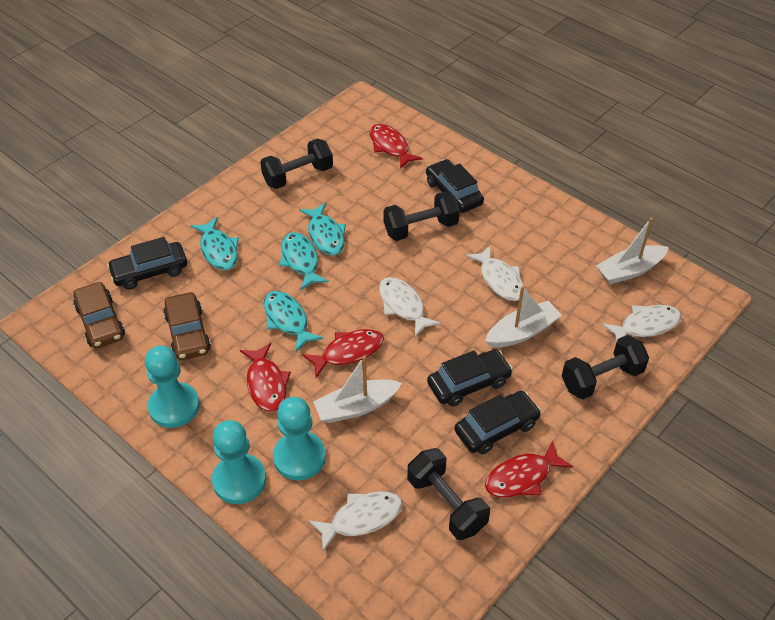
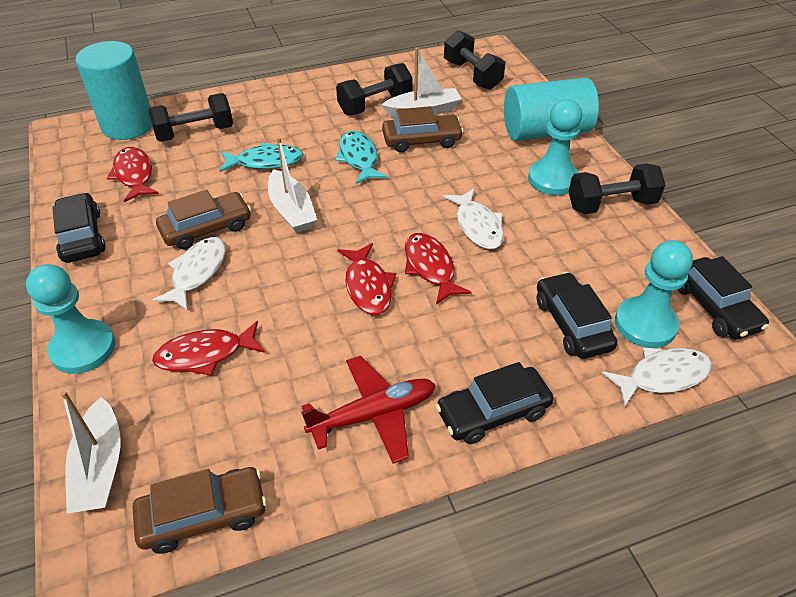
brown car: [73,282,125,348] [163,292,211,360] = 2 -> [133,467,267,554] [156,190,251,250] [382,106,464,153] = 3
red plane: none = 0 -> [301,356,436,464] = 1
turquoise cylinder: none = 0 -> [76,41,152,140] [504,78,599,141] = 2
turquoise fish: [191,217,239,270] [264,291,323,352] [279,232,329,290] [299,203,346,255] = 4 -> [219,142,303,172] [335,131,388,184] = 2
white fish: [309,491,403,551] [379,277,441,337] [466,245,525,301] [602,305,682,342] = 4 -> [153,237,226,311] [443,188,504,249] [602,347,712,407] = 3

